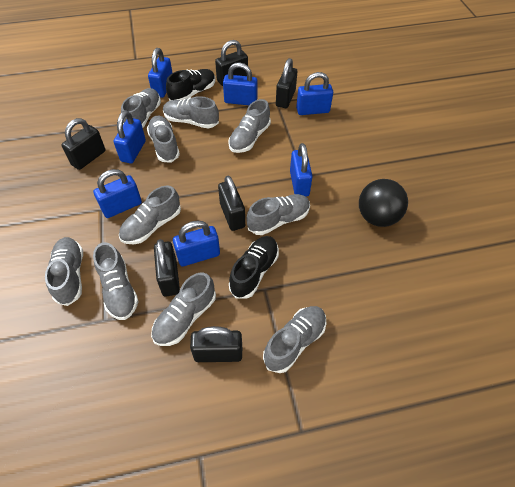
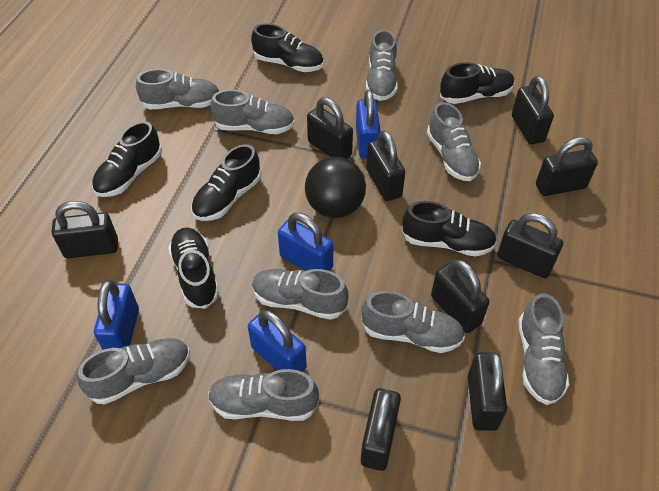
black padlock: [62,118,105,170] [154,239,180,296] [190,326,242,362] [215,40,248,86] [218,176,245,231] [276,58,297,108] = 6 -> [52,201,118,258] [307,97,353,159] [361,388,401,471] [366,131,405,201] [431,259,489,333] [468,351,507,431] [497,213,563,278] [512,76,554,144] [536,137,598,196] = 9
black shoe: [166,69,216,101] [229,236,279,299] = 2 -> [92,121,162,197] [168,228,219,309] [191,144,261,221] [251,23,323,72] [402,201,497,257] [440,62,515,104] = 6
blue padlock: [93,169,142,218] [113,111,146,163] [148,48,172,98] [173,220,220,266] [223,62,258,105] [290,143,313,197] [296,72,333,115] = 7 -> [94,280,139,350] [248,310,307,372] [278,213,333,271] [356,90,381,158] = 4
grey shoe: [45,237,83,306] [93,242,138,320] [119,185,181,244] [121,88,161,128] [147,116,180,163] [151,273,216,346] [163,96,219,128] [228,99,271,153] [246,194,310,235] [263,306,327,373] = 10 -> [77,338,190,405] [136,69,219,109] [208,369,319,421] [210,90,295,134] [252,269,348,320] [361,291,465,353] [366,30,398,101] [427,102,481,181] [518,293,569,405] = 9

